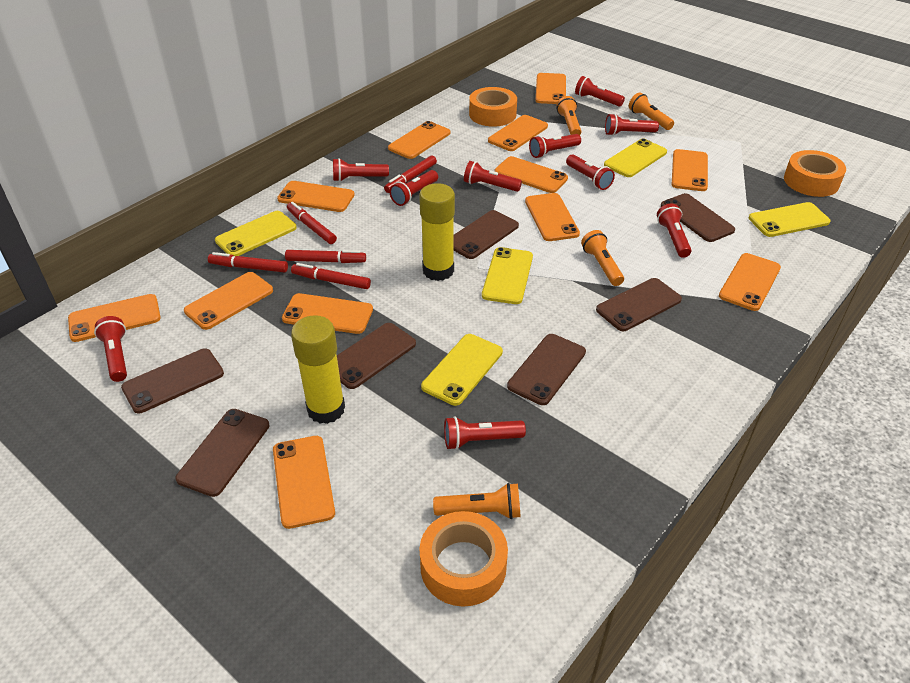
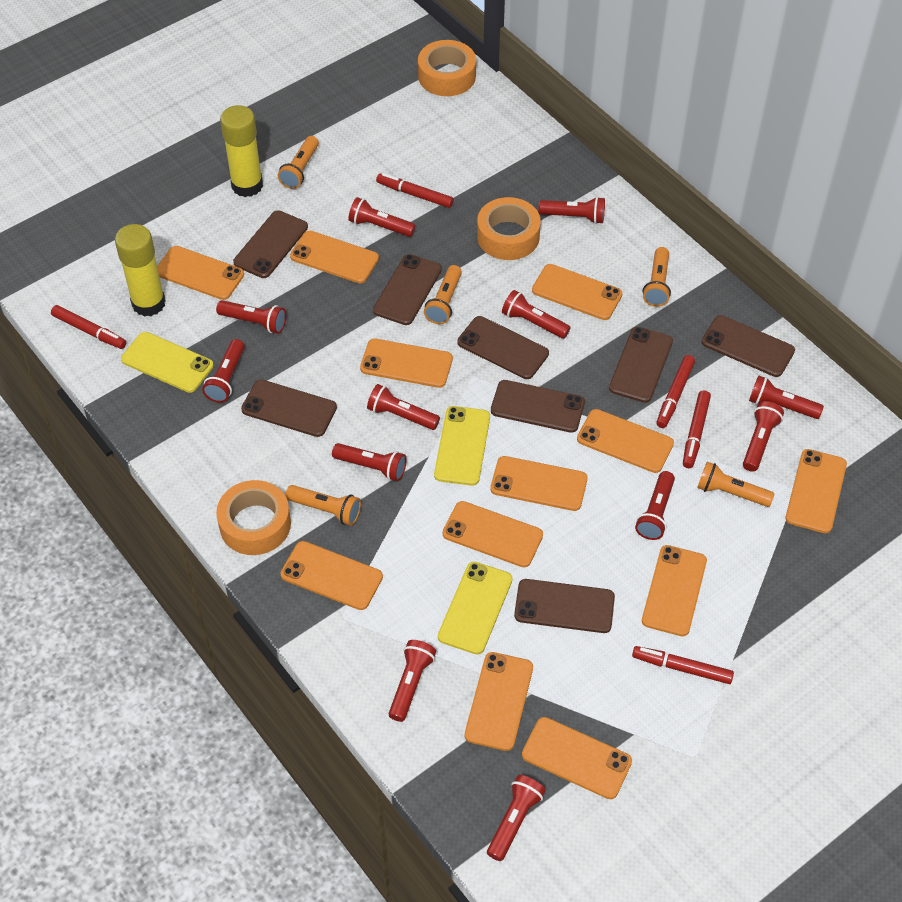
brown phone: [121,348,224,413] [175,409,269,497] [337,323,416,389] [453,210,519,259] [507,334,586,405] [596,278,682,331] [661,193,735,242] = 7 -> [233,210,308,278] [241,379,337,437] [373,254,442,325] [457,316,549,379] [491,380,585,433] [514,579,615,633] [609,327,673,403] [702,315,795,377] = 8
orange flashlight: [433,483,521,519] [557,96,581,135] [581,230,624,286] [629,92,674,130] = 4 -> [278,136,319,189] [285,485,361,526] [424,265,462,324] [643,247,671,307] [697,462,775,507] = 5
red flashlight: [94,316,127,382] [333,158,389,182] [389,170,438,206] [444,416,526,450] [464,161,522,192] [529,134,581,158] [566,154,615,190] [575,76,625,107] [605,114,659,136] [657,204,692,258] = 10 -> [202,339,245,403] [216,300,286,334] [332,443,407,481] [348,197,416,237] [367,384,440,430] [389,640,436,722] [487,775,546,861] [502,290,571,339] [538,197,605,224] [635,471,675,540] [743,401,784,472] [749,376,824,419] = 12
yellow phone: [215,211,297,256] [421,334,503,406] [482,247,533,304] [604,139,667,177] [749,202,830,237] = 5 -> [121,332,214,393] [434,406,490,486] [438,562,512,655] = 3

